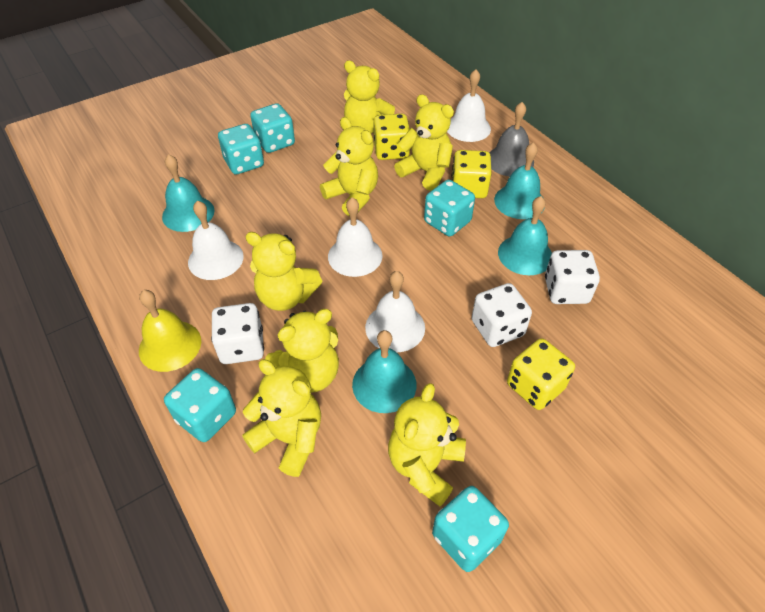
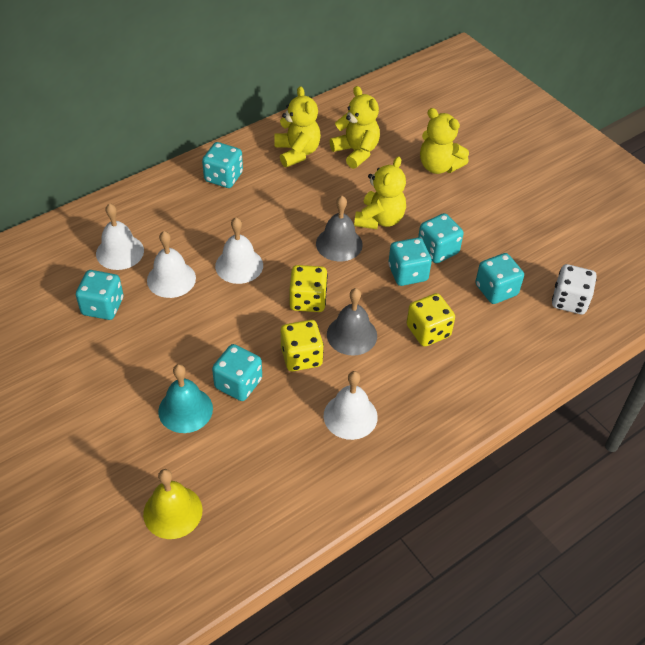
grey bell: [489,102,534,176] = 1 -> [316,196,363,262] [327,288,377,356] = 2
turquoise bell: [162,154,215,232] [352,330,416,413] [494,142,545,219] [498,196,552,275] = 4 -> [158,364,213,433] = 1
turquoise dice: [164,368,236,442] [218,124,264,174] [250,103,295,153] [424,179,475,236] [432,486,509,572] = 5 -> [76,270,124,320] [202,142,243,188] [212,344,262,401] [388,238,432,286] [418,213,464,263] [475,253,524,304] = 6
white dice: [211,303,264,364] [472,283,532,347] [545,250,600,304] = 3 -> [552,264,597,314] = 1
yellow teddy bear: [242,359,321,477] [245,232,322,311] [265,309,339,393] [320,117,378,216] [344,60,395,133] [388,383,466,507] [394,94,454,191] = 7 -> [275,86,321,167] [330,86,380,169] [354,156,406,229] [420,108,469,174] = 4

